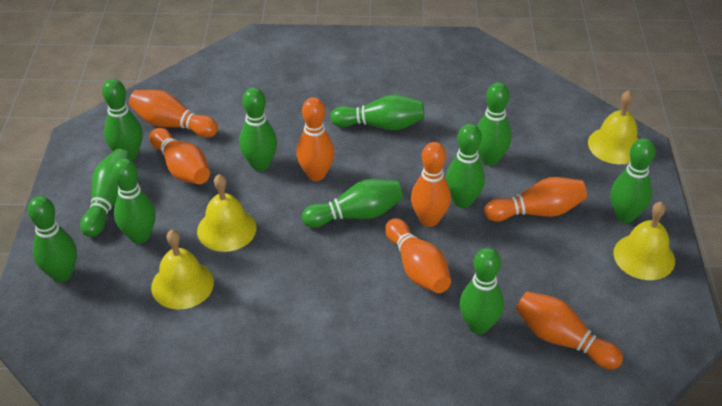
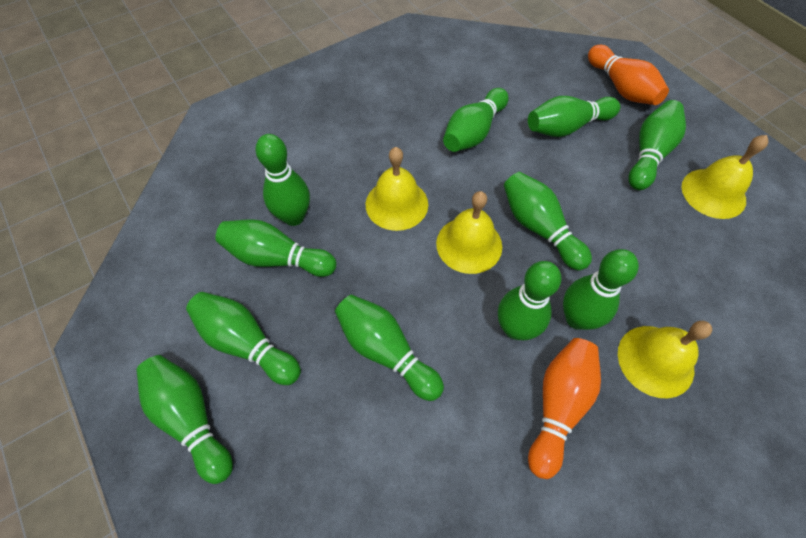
orange bowling pin: [129,90,218,138] [149,128,210,184] [296,97,335,181] [385,218,451,293] [411,142,451,227] [484,177,587,222] [516,291,623,370] = 7 -> [528,338,601,479] [588,45,669,105] = 2

